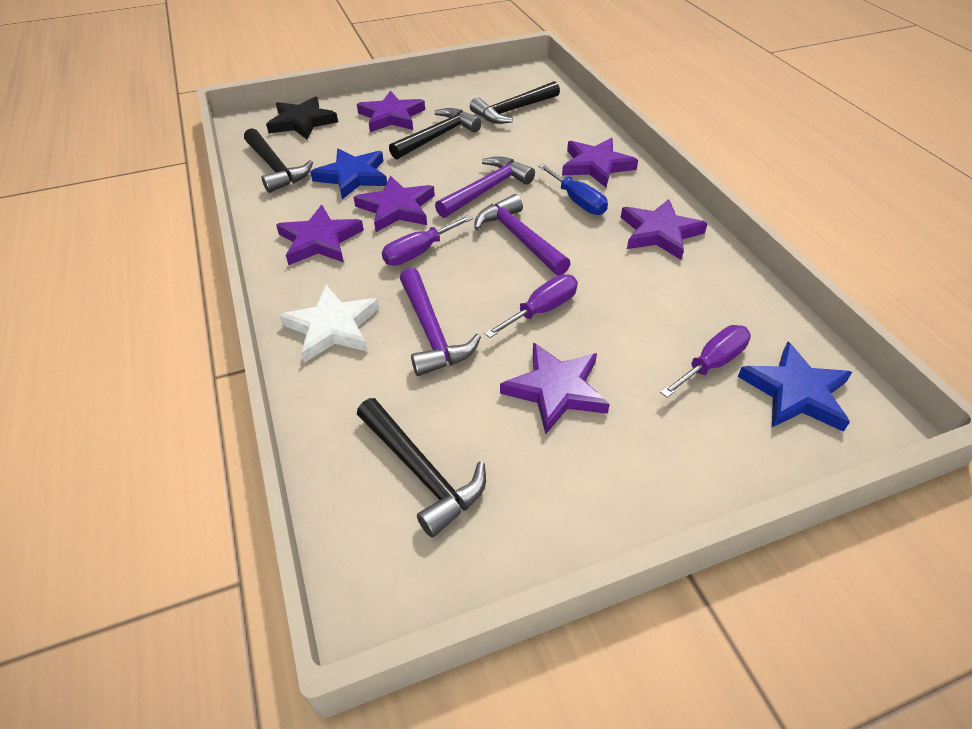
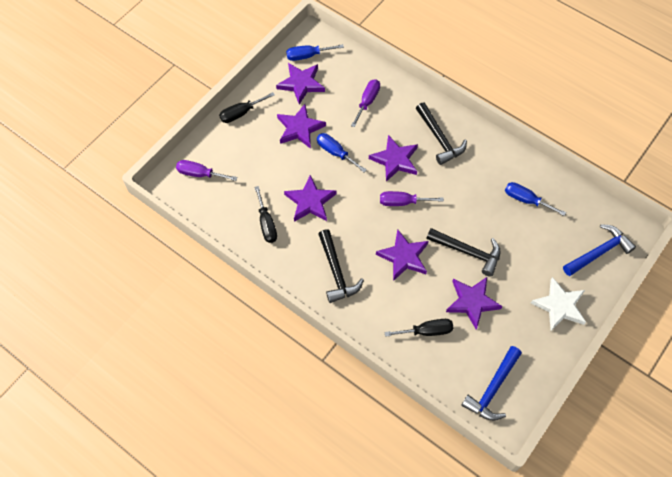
black hammer: [244,128,313,193] [357,398,486,538] [389,108,482,159] [470,81,560,124] = 4 -> [319,229,364,303] [416,102,467,165] [426,228,500,277] = 3
black screwdriver: none = 0 -> [219,92,275,123] [255,186,277,243] [384,319,453,337] = 3
black star: [266,96,338,139] = 1 -> none = 0
blue hammer: none = 0 -> [461,346,522,421] [563,224,636,276] = 2
blue screwdriver: [538,164,608,215] = 1 -> [286,44,344,61] [317,133,366,172] [505,182,566,216] = 3
blue star: [310,148,387,199] [738,342,852,432] = 2 -> none = 0
purple hammer: [400,268,481,376] [435,156,535,218] [474,194,571,275] = 3 -> none = 0

